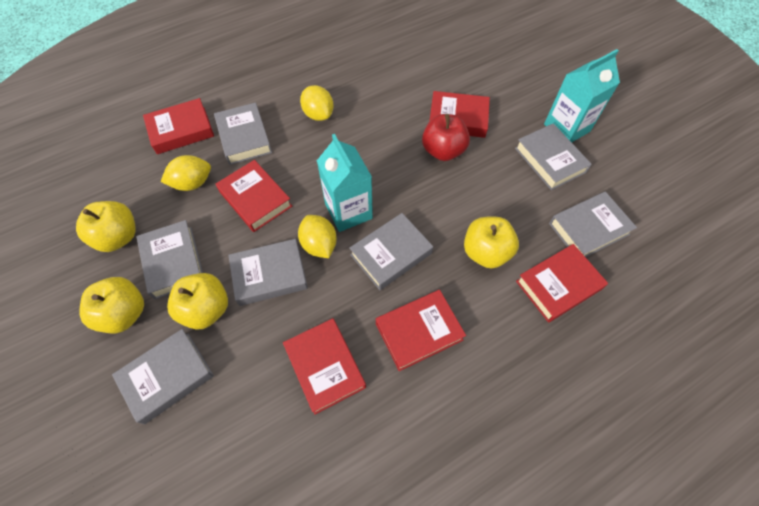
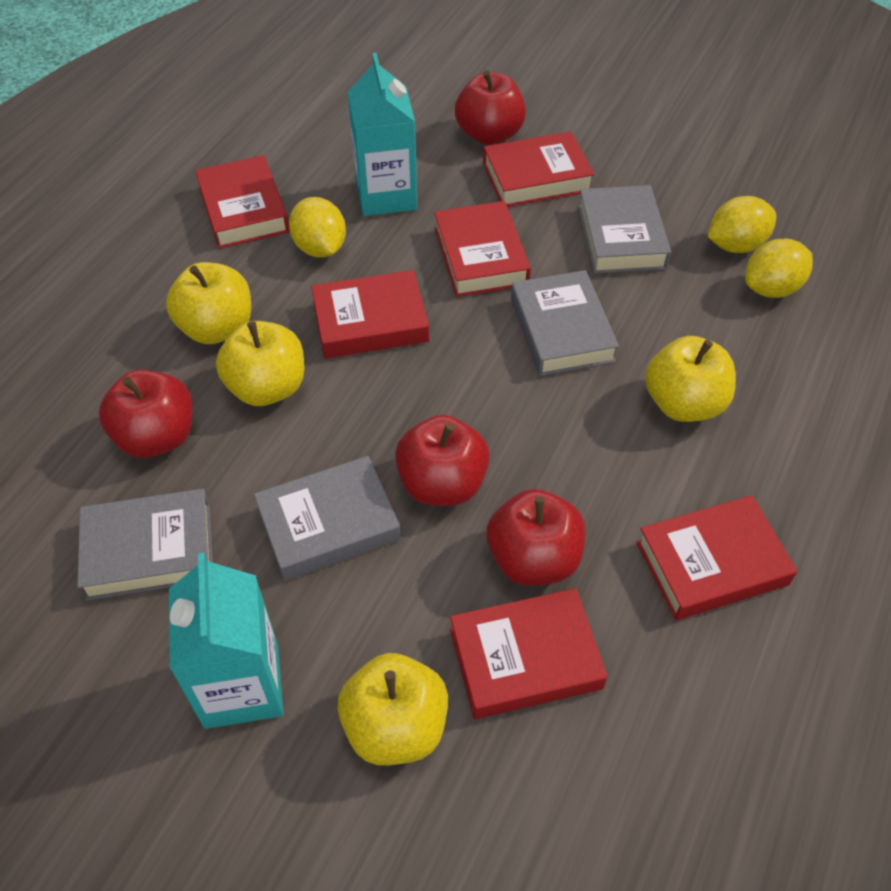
grey book: [112,329,214,424] [137,220,203,299] [214,103,272,165] [228,239,308,306] [349,213,433,290] [515,123,592,190] [549,192,637,257] = 7 -> [77,489,213,601] [254,456,401,581] [511,270,619,376] [578,185,671,274] = 4
red apple: [422,114,470,161] = 1 -> [99,370,193,458] [395,415,490,506] [455,70,526,145] [486,489,586,586] = 4

